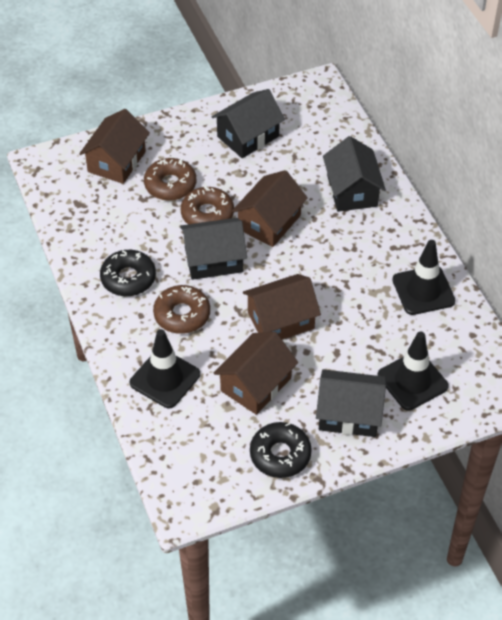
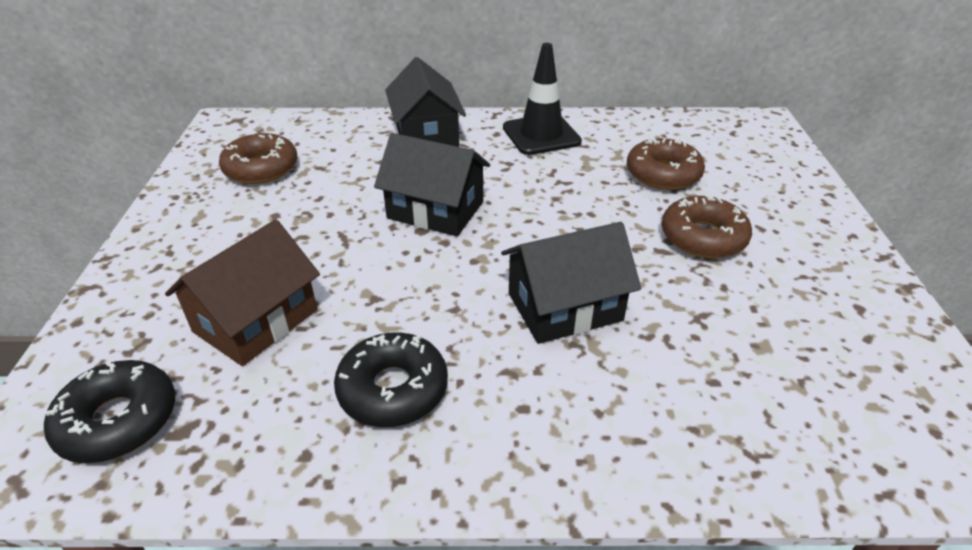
black house: [180,218,247,280] [212,89,285,158] [316,369,386,437] [323,136,386,212] = 4 -> [374,133,490,236] [385,57,466,147] [501,222,641,344] = 3
black traffic cone: [130,329,200,408] [378,331,449,410] [392,240,455,315] = 3 -> [503,43,582,155] = 1
brown house: [79,109,150,184] [214,332,298,415] [232,170,308,247] [243,274,321,340] = 4 -> [165,219,320,366] = 1

